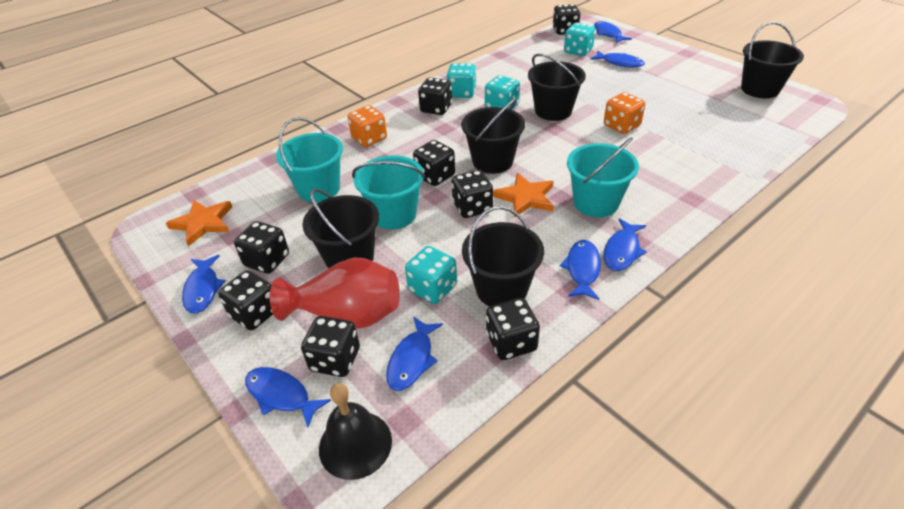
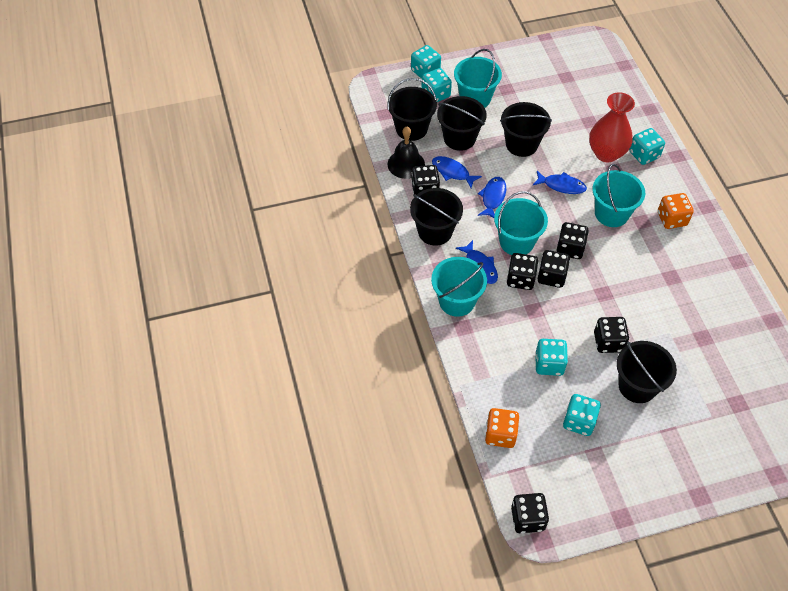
black dice: [218,270,273,330] [234,221,289,274] [301,316,360,377] [413,140,455,186] [418,78,452,115] [452,170,493,218] [486,298,540,360] [553,4,580,35] = 8 -> [411,165,440,195] [507,253,539,290] [511,493,549,533] [538,250,570,288] [556,222,589,259] [594,317,629,353] = 6
blue fish: [182,255,226,313] [245,367,331,427] [386,317,443,391] [560,240,601,300] [590,51,645,67] [594,21,632,43] [604,218,647,271] = 7 -> [432,156,482,188] [456,240,498,284] [478,177,506,218] [533,171,587,194] = 4
orange star: [166,200,232,246] [493,173,554,218] = 2 -> none = 0
turquoise bucket: [276,117,343,202] [352,155,425,229] [567,137,639,217] = 3 -> [431,257,487,317] [454,49,502,108] [494,191,548,255] [593,164,645,227] = 4
turquoise dice: [405,246,457,304] [446,63,476,98] [485,75,520,110] [564,23,596,56] = 4 -> [411,45,441,79] [421,68,452,102] [535,339,568,376] [563,394,601,436] [629,128,665,165] = 5

